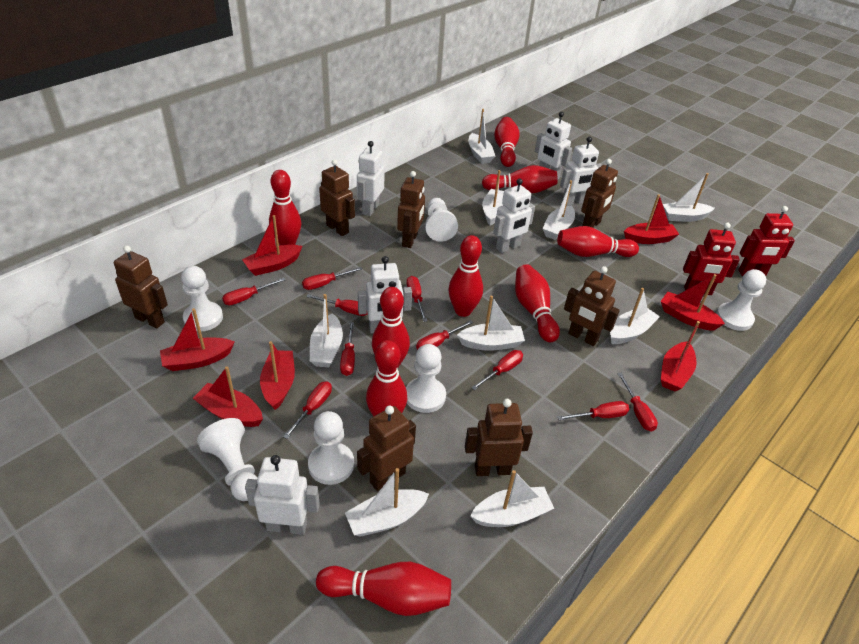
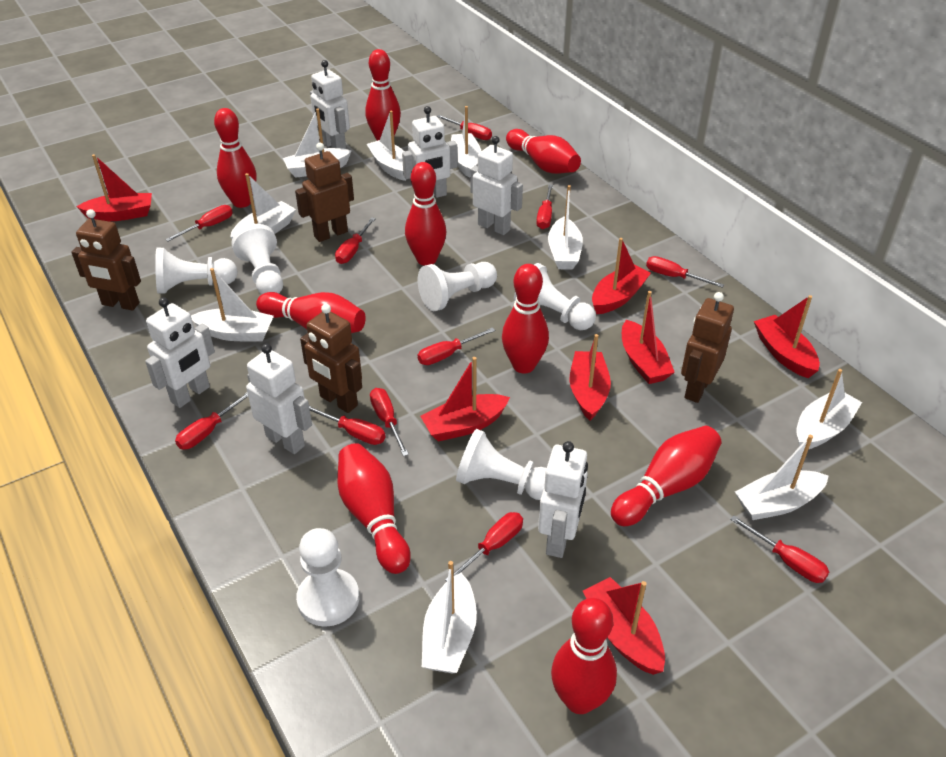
brown robot: [114,245,168,328] [319,159,355,236] [357,405,416,491] [397,171,425,248] [465,399,533,476] [564,266,620,346] [581,159,618,228] = 7 -> [71,209,141,311] [295,143,354,242] [300,304,362,413] [681,292,734,403] = 4
red robot: [683,223,740,295] [739,206,795,276] = 2 -> none = 0
red screwdriver: [222,278,285,305] [283,381,332,439] [302,267,362,290] [306,294,368,316] [340,322,355,376] [407,276,427,322] [416,320,473,350] [471,350,523,390] [557,401,629,420] [617,372,658,432] = 10 -> [165,205,233,241] [175,392,248,449] [309,406,385,445] [335,217,376,264] [370,388,409,456] [418,327,496,365] [437,115,492,140] [445,512,523,581] [536,184,553,229] [646,256,724,288] [730,515,829,583] = 11

